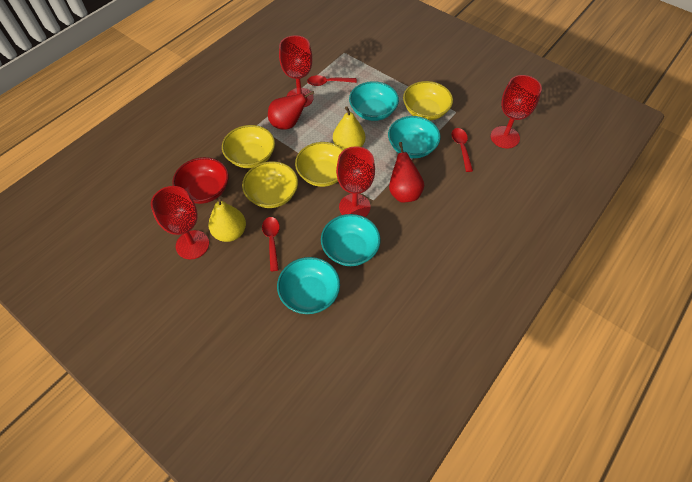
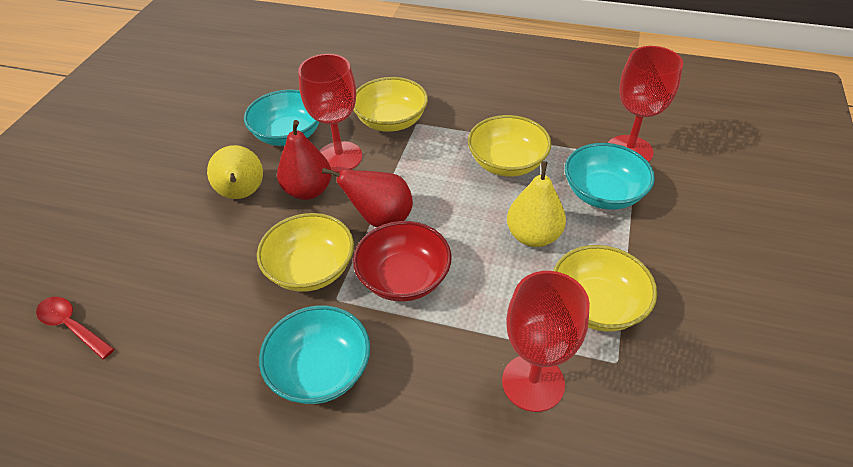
red goblet: [151,186,209,259] [279,35,314,107] [336,146,375,217] [491,75,542,148] = 4 -> [298,54,362,173] [502,271,590,412] [608,46,683,162] = 3
red spoon: [262,217,280,271] [307,75,357,86] [452,128,473,172] = 3 -> [36,297,114,359] = 1
turquoise bowl: [277,257,340,314] [321,214,381,266] [349,81,399,121] [388,116,441,158] = 4 -> [244,89,319,146] [259,305,370,404] [565,143,655,210] = 3

